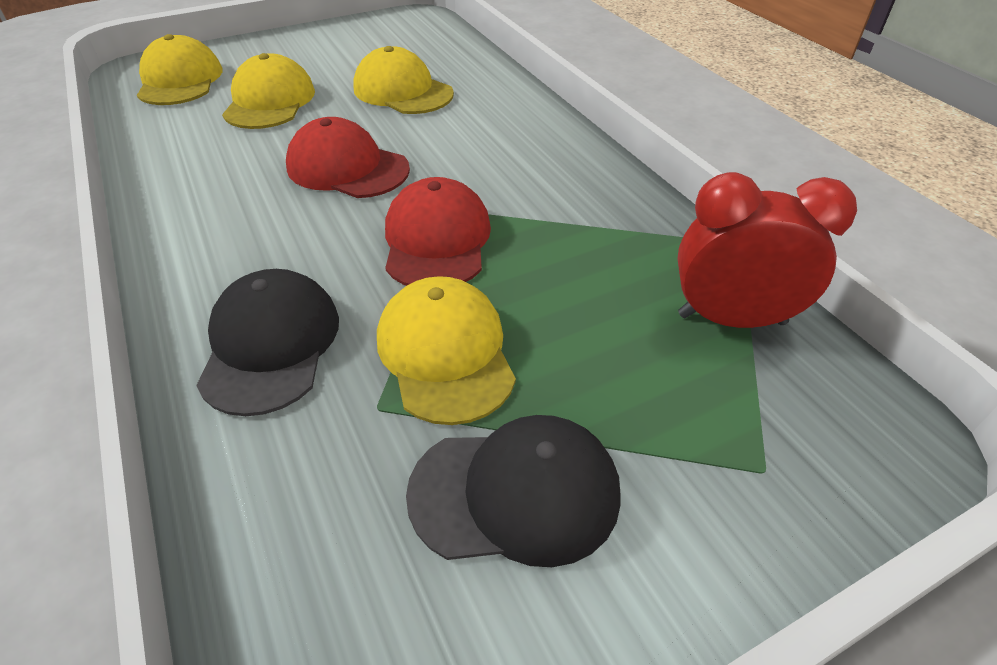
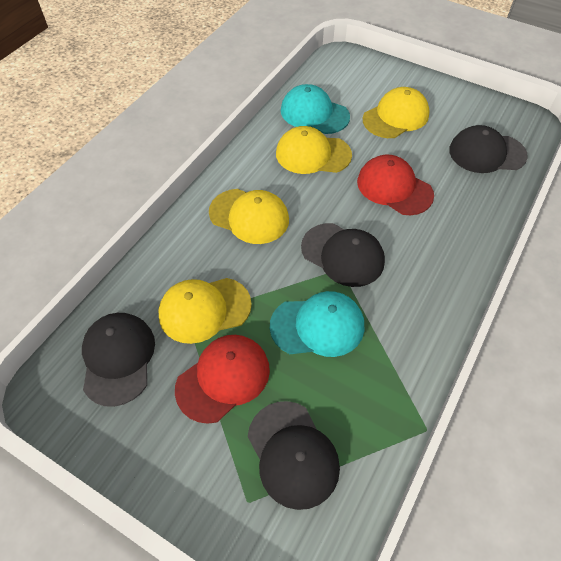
black cap: [196,269,339,416] [406,415,621,567] = 2 -> [82,313,155,407] [248,401,340,510] [301,223,385,287] [449,125,528,173] = 4
red clock: [677,172,857,328] = 1 -> none = 0
turquoise cap: none = 0 -> [270,291,364,357] [281,84,350,134] = 2

